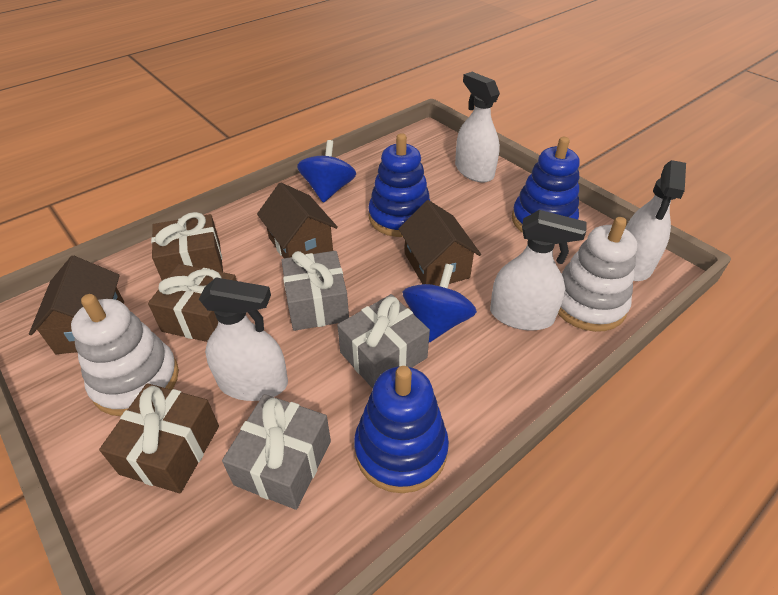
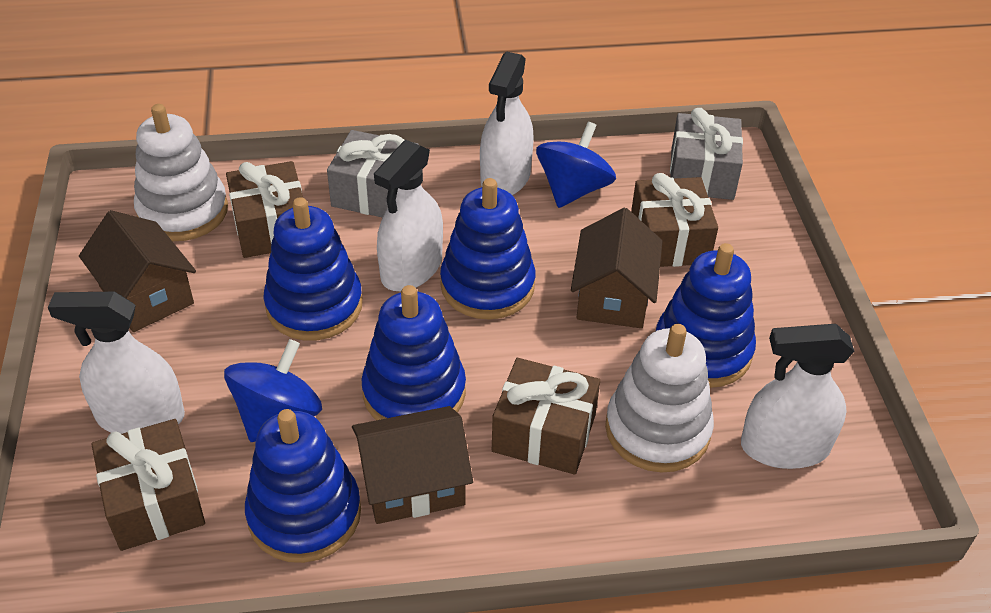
blue stacking toy: [354,366,449,493] [368,133,430,237] [512,137,580,233] = 3 -> [245,409,361,563] [263,197,363,341] [361,285,466,420] [440,178,535,320] [656,243,756,388] = 5
brown gift: [99,383,219,494] [148,264,237,342] [151,212,223,280] = 3 -> [91,419,205,551] [226,161,303,258] [492,358,600,475] [631,173,718,267] = 4
grey gift: [222,394,331,510] [281,251,349,331] [337,294,430,389] = 3 -> [327,130,419,218] [670,108,743,200] = 2

